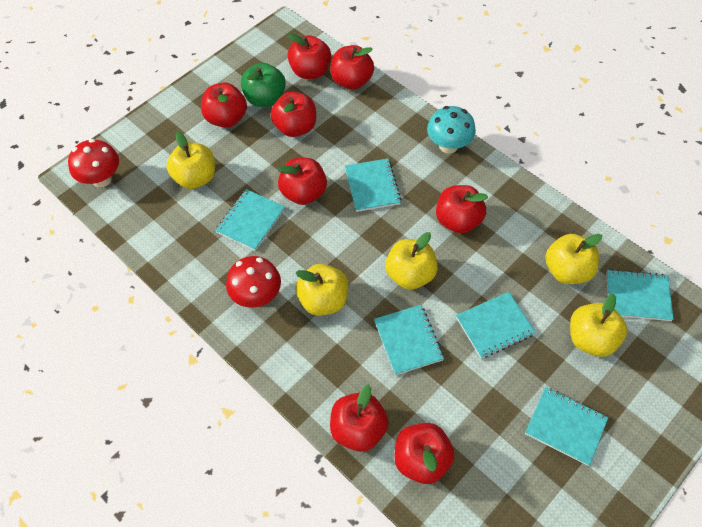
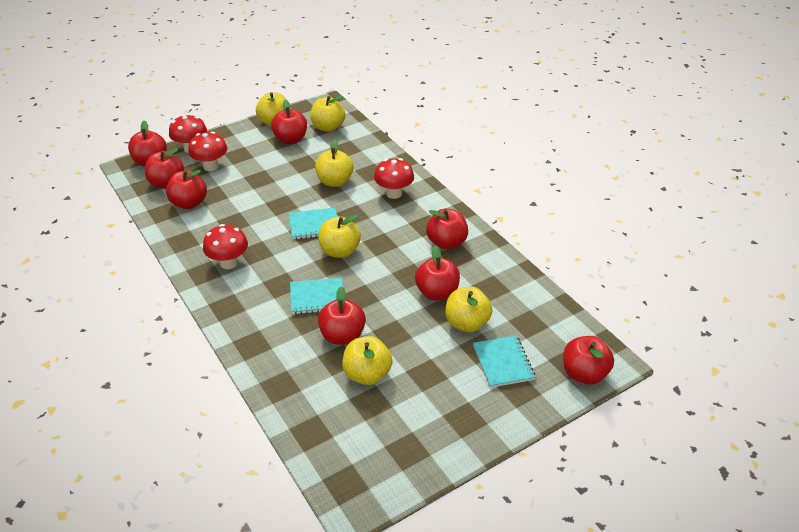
green apple: [241,62,286,107] = 1 -> none = 0
red mushroom: [68,139,119,187] [226,256,281,308] = 2 -> [169,114,207,153] [188,132,227,171] [203,224,248,269] [374,158,414,199] = 4
turquoise mushroom: [427,106,476,154] = 1 -> none = 0
turquoise notebook: [215,189,285,251] [345,158,401,212] [374,305,444,375] [456,292,536,359] [525,387,609,466] [606,269,674,321] = 6 -> [289,208,337,240] [290,278,343,314] [473,335,535,388] = 3
yellow apple: [167,132,215,189] [295,264,348,316] [385,232,438,290] [545,234,602,284] [570,293,627,357] = 5 -> [256,92,291,126] [310,96,346,132] [315,139,354,187] [318,215,361,258] [342,336,393,385] [445,287,492,332] = 6

